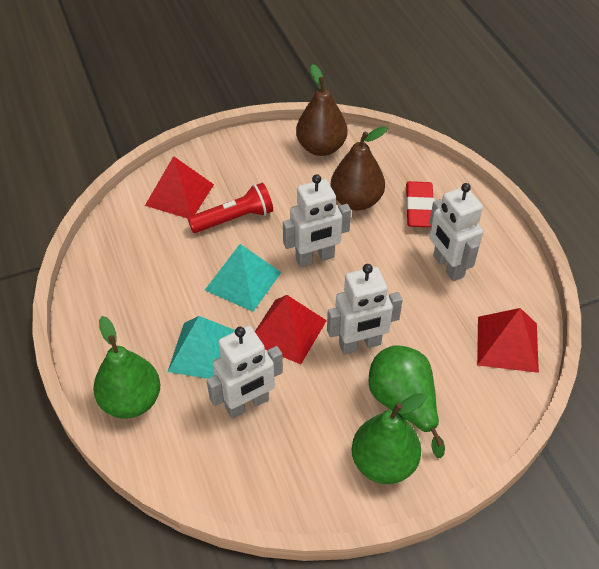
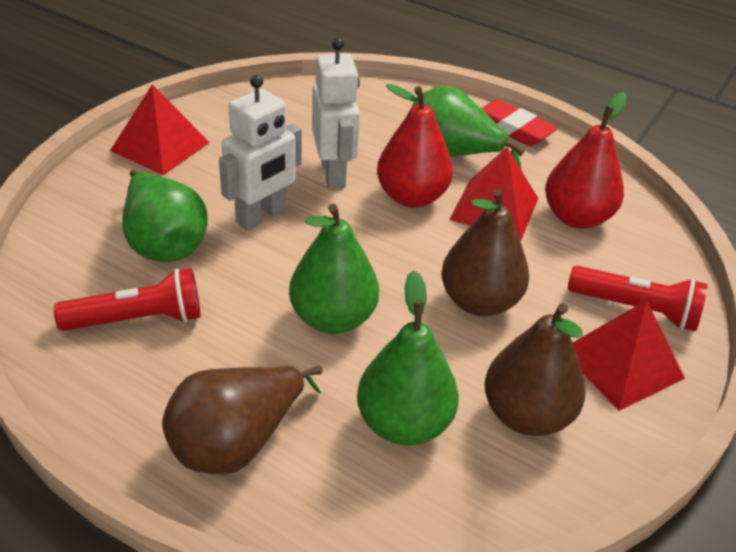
brown pear: [296,64,347,156] [331,126,388,211] = 2 -> [162,366,323,474] [441,189,529,316] [484,303,586,436] = 3
green pear: [93,316,160,419] [352,393,426,484] [369,345,445,458] = 3 -> [122,170,208,262] [289,204,379,334] [357,271,459,445] [411,86,525,169] = 4
red flashlight: [188,183,273,233] = 1 -> [54,268,201,331] [568,266,708,331] = 2
red pear: none = 0 -> [377,84,453,208] [545,92,627,229] = 2
turquoise pyramid: [168,316,235,379] [205,244,281,312] = 2 -> none = 0
white robot: [207,326,283,418] [283,174,351,267] [327,264,403,354] [429,183,483,281] = 4 -> [219,75,302,231] [312,38,360,189] = 2

